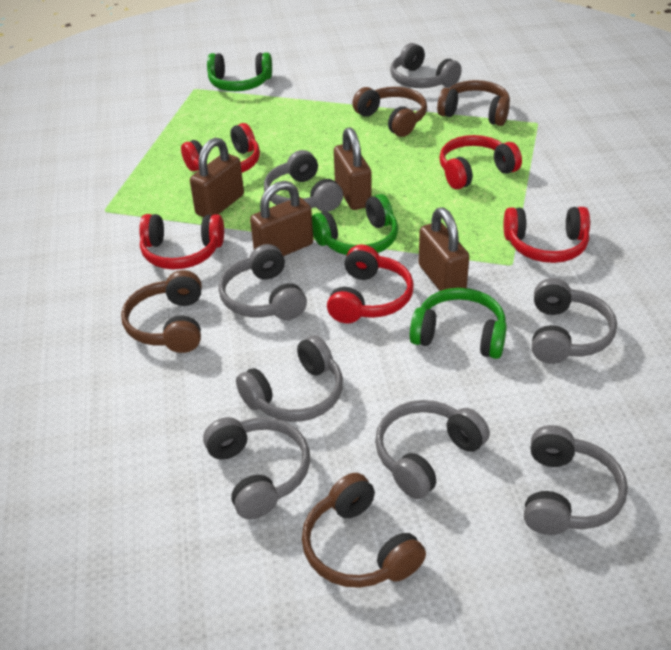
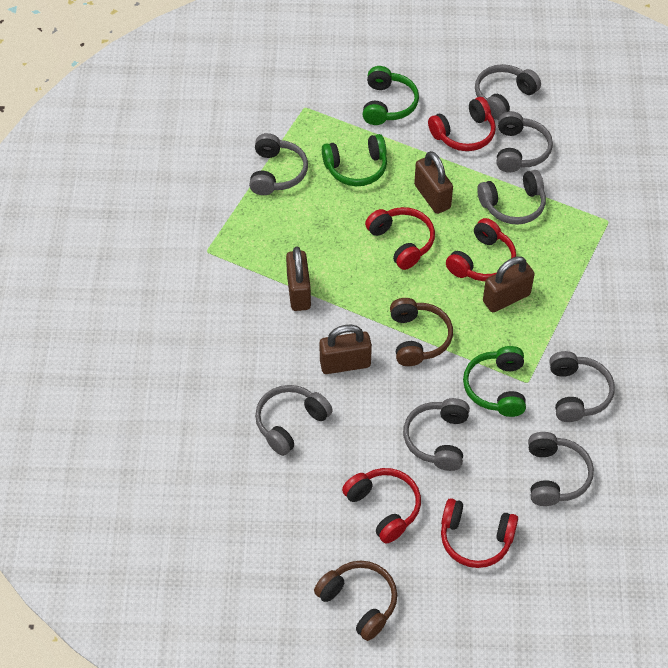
brown headphones: [121,270,201,353] [302,473,426,588] [352,87,427,137] [437,80,510,126] = 4 -> [314,561,397,641] [390,298,453,366] = 2

